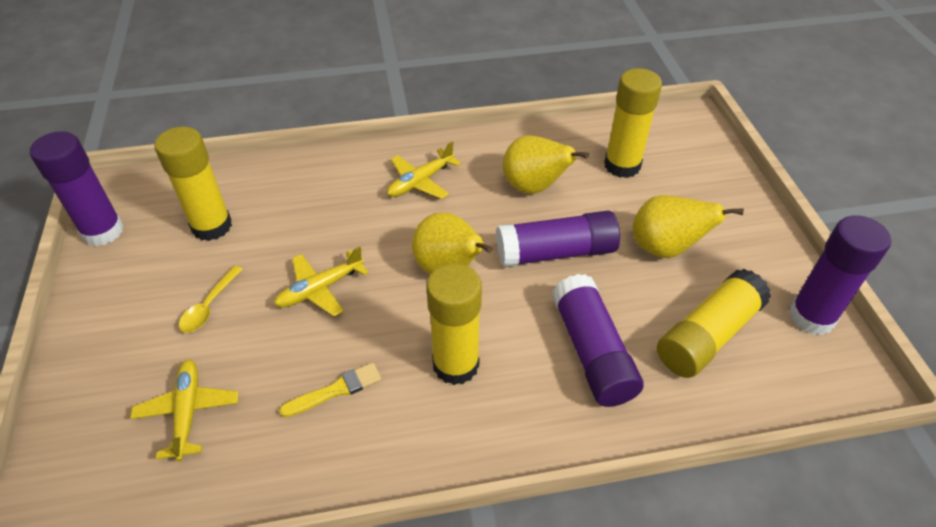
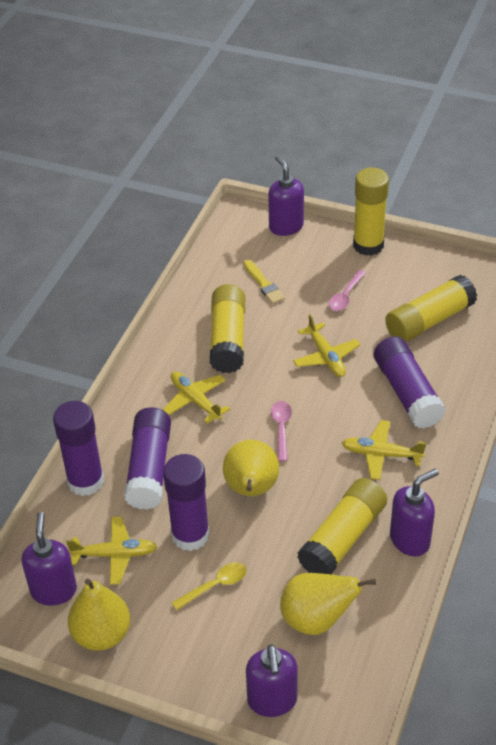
pink spoon: none = 0 -> [271,401,292,462] [328,270,366,311] = 2
purple soap dispenser: none = 0 -> [22,512,77,606] [246,644,297,717] [268,155,304,236] [390,469,439,556] = 4
yellow plane: [130,359,238,461] [274,246,369,317] [387,141,461,199] = 3 -> [66,517,158,585] [163,372,230,424] [293,314,361,377] [342,420,426,480] = 4

